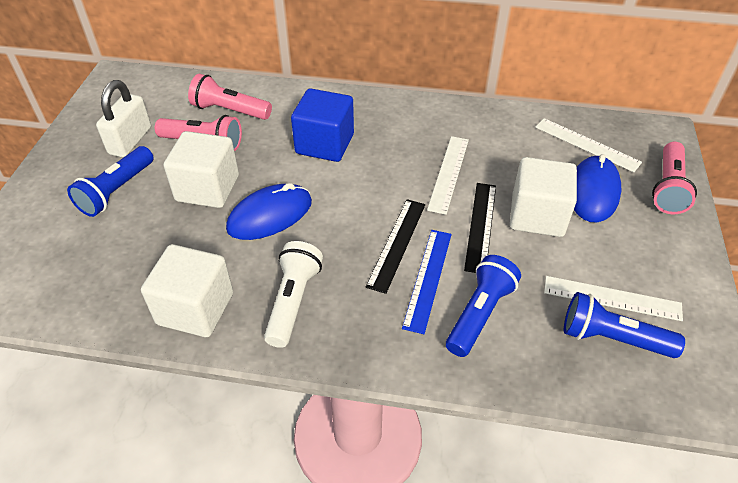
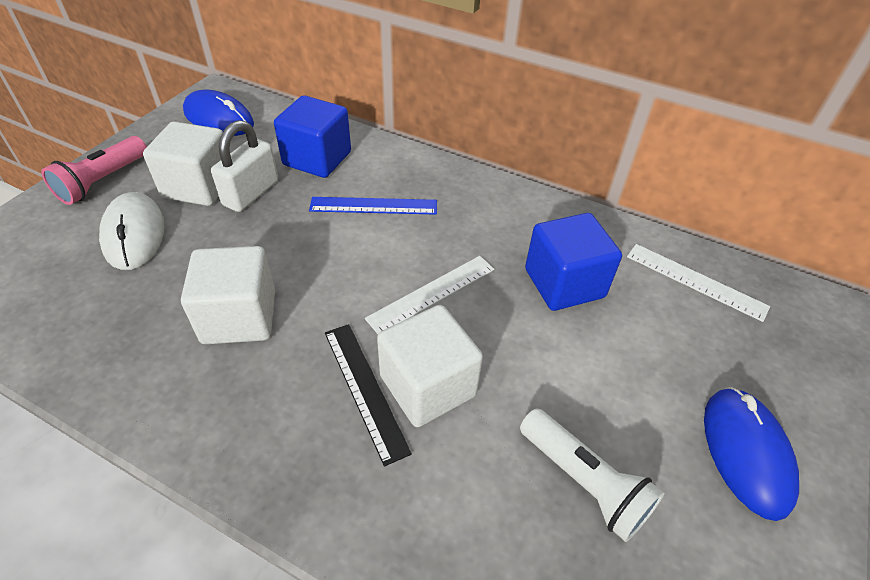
black ruler: [366,199,425,294] [464,183,496,273] = 2 -> [325,324,412,466] = 1
blue cube: [291,88,354,162] = 1 -> [274,95,351,178] [525,213,622,311] = 2
blue flashlight: [67,146,154,217] [446,255,521,357] [564,292,685,358] = 3 -> none = 0
pink flashlight: [155,115,242,151] [188,74,272,120] [652,142,697,214] = 3 -> [41,136,147,205] = 1
white mouse: none = 0 -> [99,192,165,270] = 1
white ruler: [427,136,469,215] [535,118,642,172] [544,276,683,321] = 3 -> [365,256,495,334] [627,244,770,322] = 2

